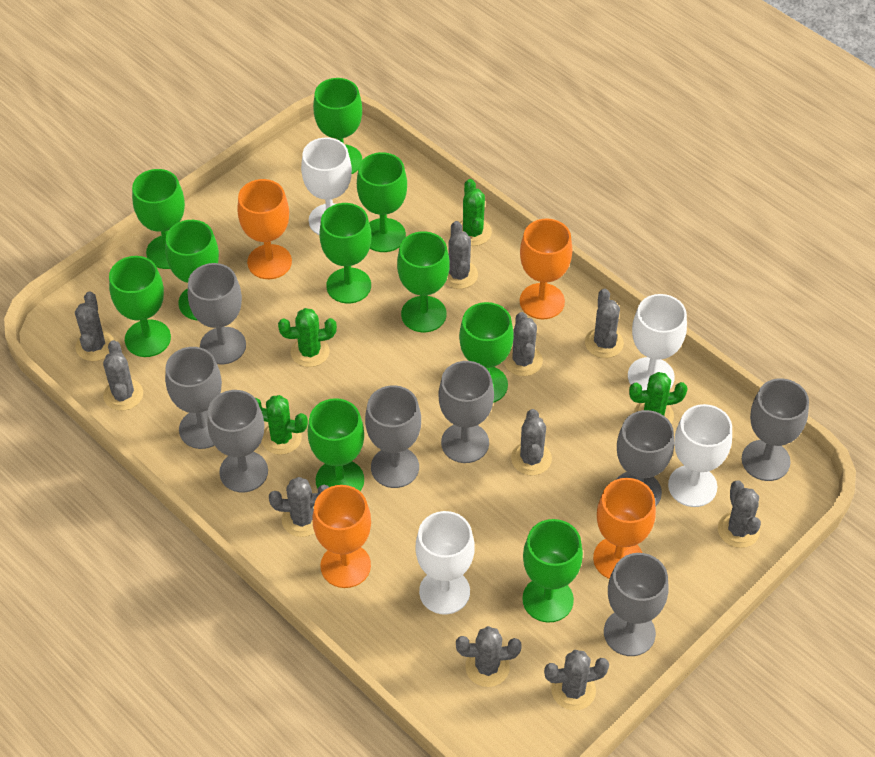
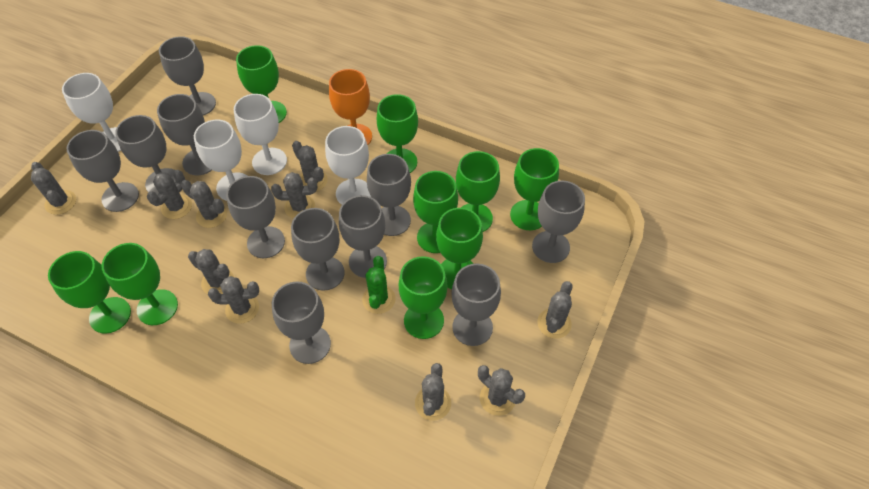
green cactus: [255,395,308,455] [278,308,337,367] [460,179,492,246] [629,372,688,424] = 4 -> [362,256,396,314] = 1
green goblet: [109,256,171,357] [132,169,185,269] [165,220,219,320] [308,398,364,491] [313,78,362,174] [319,203,371,303] [357,152,407,252] [397,231,450,332] [459,302,514,403] [522,519,583,623] = 10 -> [48,251,131,334] [102,243,178,325] [236,45,287,123] [377,94,418,173] [399,256,447,339] [413,171,458,253] [436,208,483,289] [456,151,500,232] [510,148,559,230] = 9
grey goblet: [165,347,222,449] [188,263,246,364] [207,390,268,492] [365,385,421,488] [439,361,494,463] [604,553,669,656] [616,410,674,506] [742,378,809,481] = 8 -> [66,130,139,212] [115,115,175,195] [157,94,212,175] [159,36,216,116] [226,176,285,258] [272,282,331,364] [291,208,345,291] [339,195,387,278] [367,154,411,236] [451,263,501,346] [532,180,585,263] = 11
orange goblet: [237,179,292,279] [312,485,371,588] [520,219,572,319] [593,478,656,579] = 4 -> [329,69,372,145] = 1

